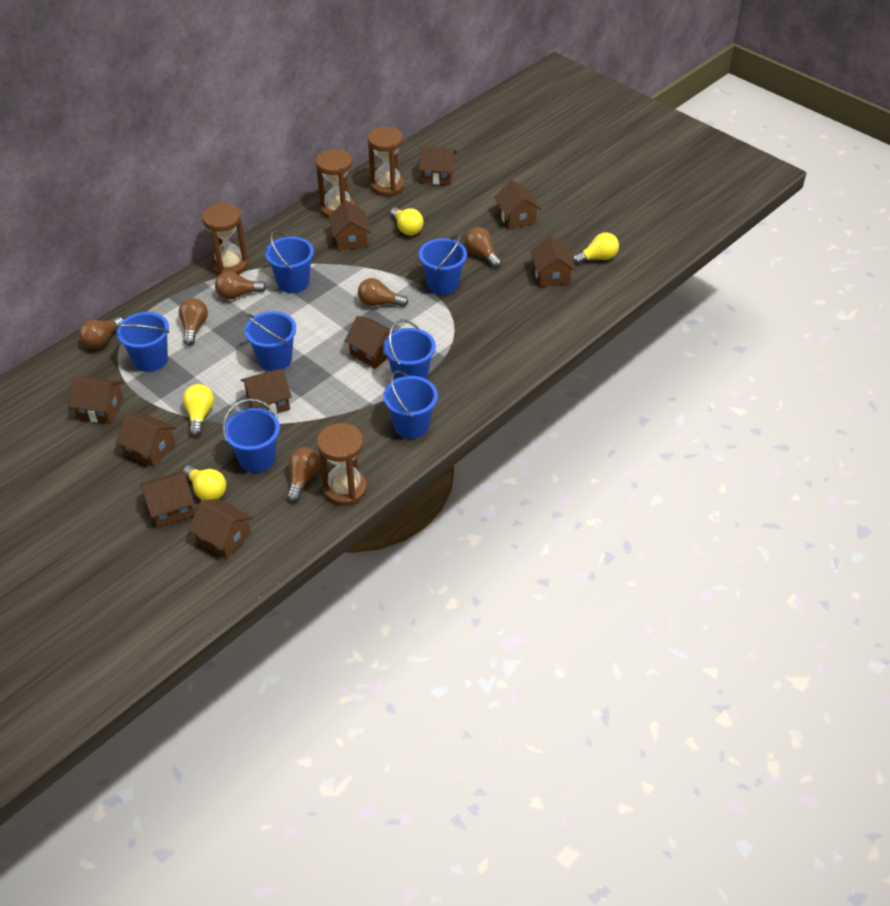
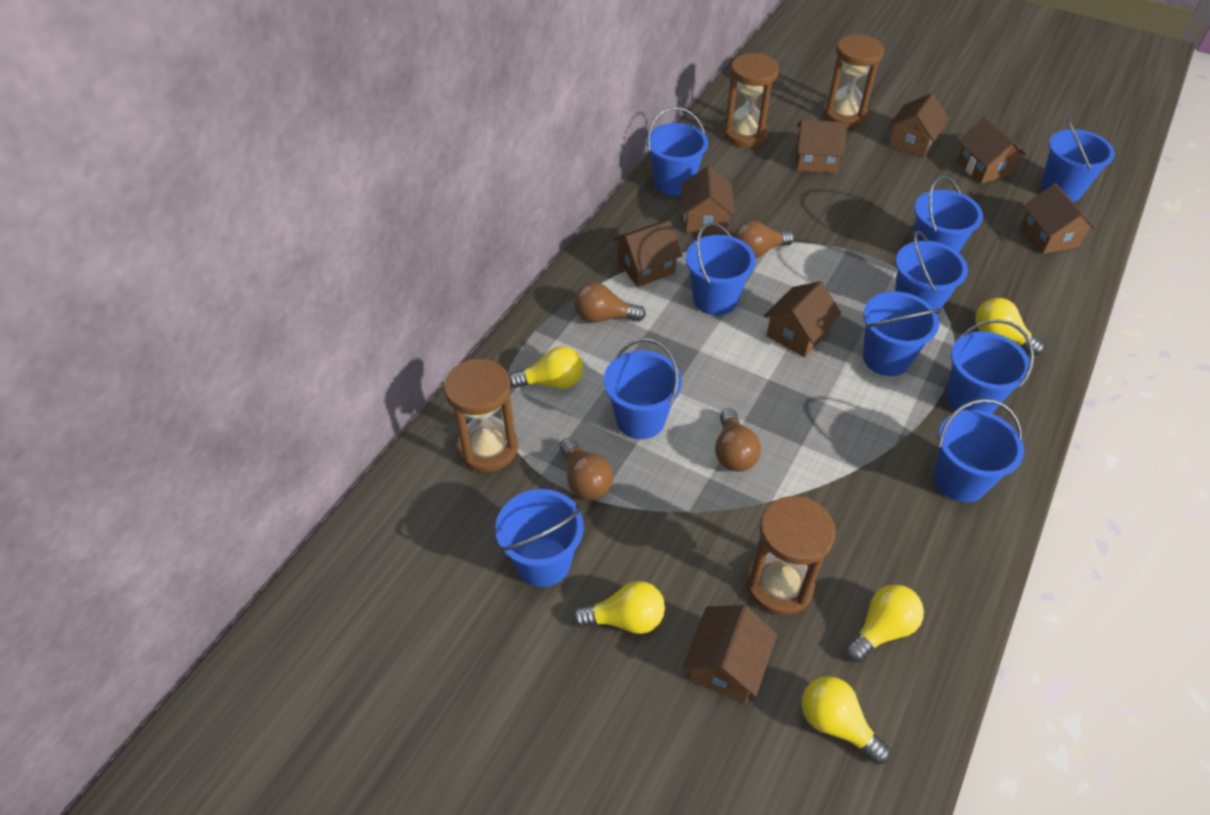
blue bucket: [115,312,169,372] [223,399,280,473] [245,311,296,371] [265,231,314,293] [383,319,436,380] [383,371,438,439] [419,234,467,295] = 7 -> [495,489,584,587] [604,338,682,439] [647,107,708,196] [686,222,756,316] [863,291,942,376] [895,230,968,314] [913,176,983,253] [934,399,1024,503] [946,319,1034,413] [1041,118,1115,202] = 10
brown house: [69,376,124,424] [115,413,176,467] [140,471,194,528] [188,499,253,559] [241,369,292,414] [328,200,371,250] [344,316,394,369] [419,146,457,185] [494,180,541,229] [531,236,576,287] = 10 -> [613,220,682,287] [681,166,735,233] [683,605,777,703] [764,281,841,358] [796,120,847,173] [888,93,949,158] [957,117,1026,184] [1020,183,1096,254] = 8
brown light bulb: [79,317,124,349] [178,298,208,346] [215,271,266,300] [287,447,320,502] [358,278,408,307] [465,227,501,268] = 6 -> [560,438,614,500] [574,283,646,323] [715,408,761,472] [733,221,794,258] = 4
yellow light bulb: [183,384,214,436] [183,465,226,500] [390,207,423,235] [572,232,619,264] = 4 -> [509,347,583,389] [572,581,665,634] [802,676,890,764] [845,584,924,662] [975,298,1044,356] = 5

